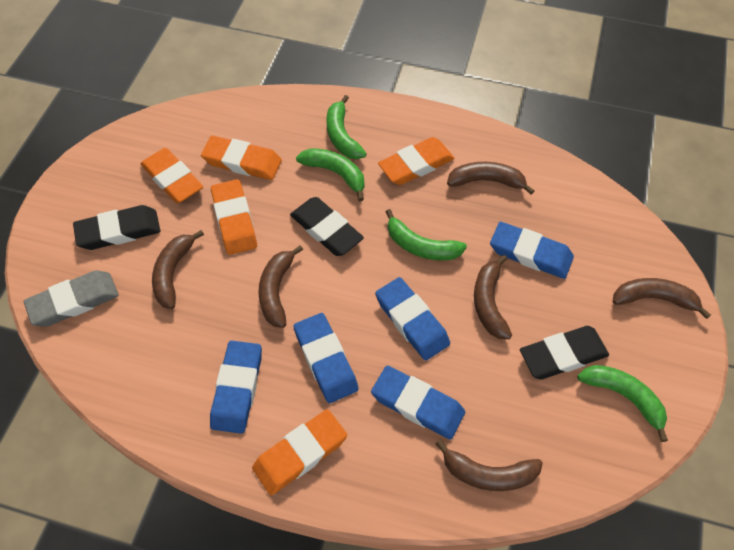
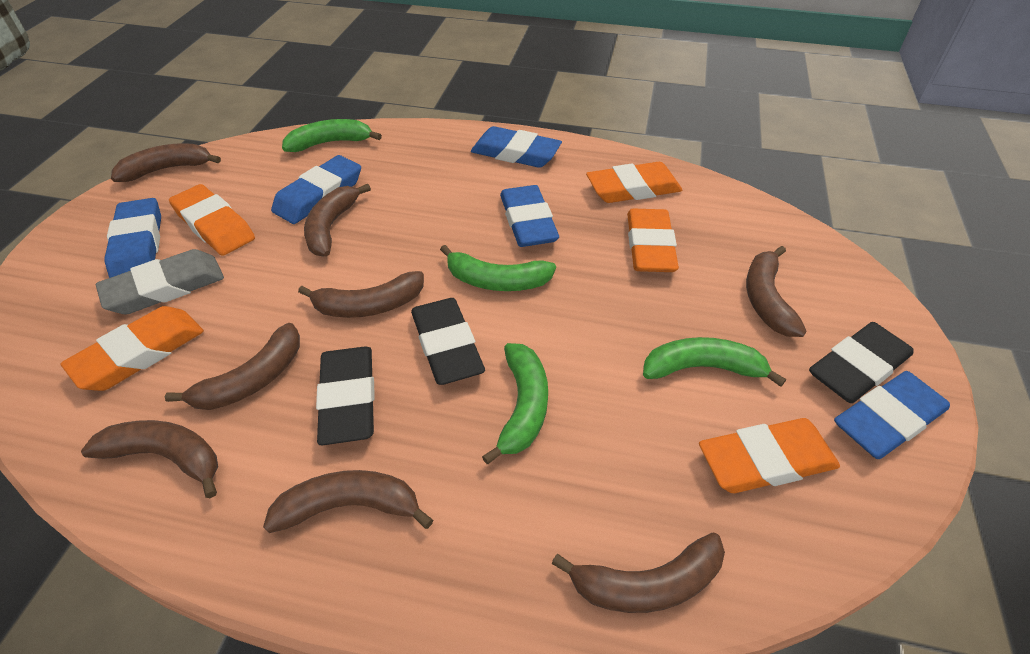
brown banana: [152,230,204,309] [259,246,303,328] [435,440,543,491] [447,162,534,195] [474,255,512,339] [613,278,711,319] = 6 -> [81,420,218,498] [111,143,221,182] [165,323,300,410] [263,470,433,533] [298,271,424,318] [304,184,371,256] [552,532,725,613] [746,246,807,337] = 8

